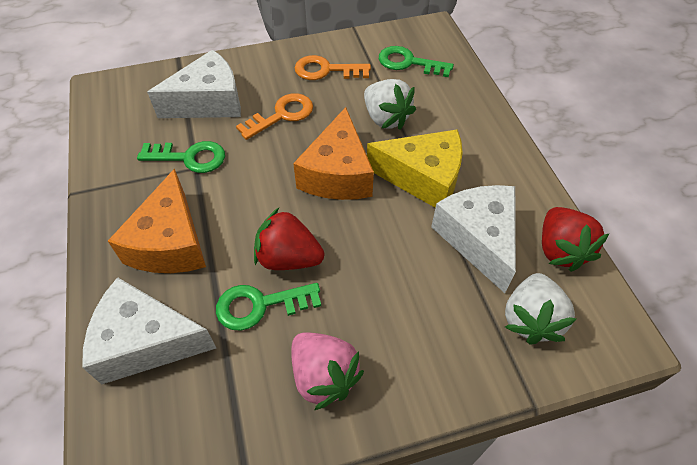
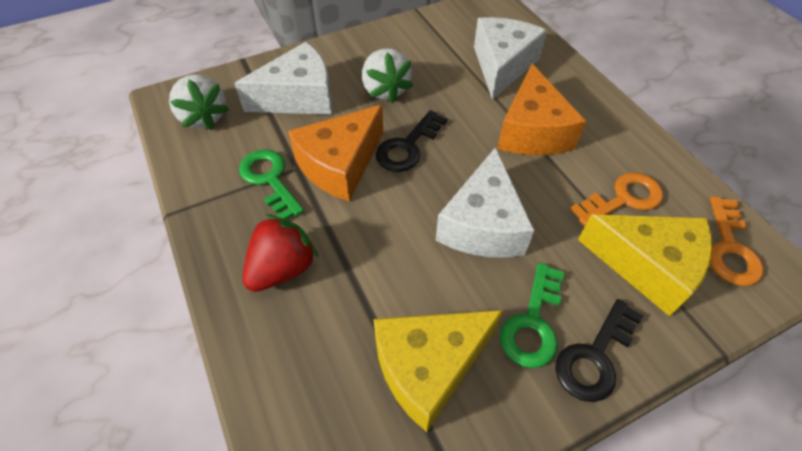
black key: none = 0 -> [376,110,447,172] [555,299,643,402] = 2
green key: [137,141,225,173] [216,283,321,331] [379,46,454,77] = 3 -> [239,149,304,220] [500,263,564,368] = 2
pink strawberry: [291,332,364,410] = 1 -> none = 0
red strawberry: [254,208,324,270] [542,207,609,272] = 2 -> [242,214,319,292] = 1
yellow cheese: [367,129,463,208] = 1 -> [374,310,503,432] [578,214,712,317] = 2

